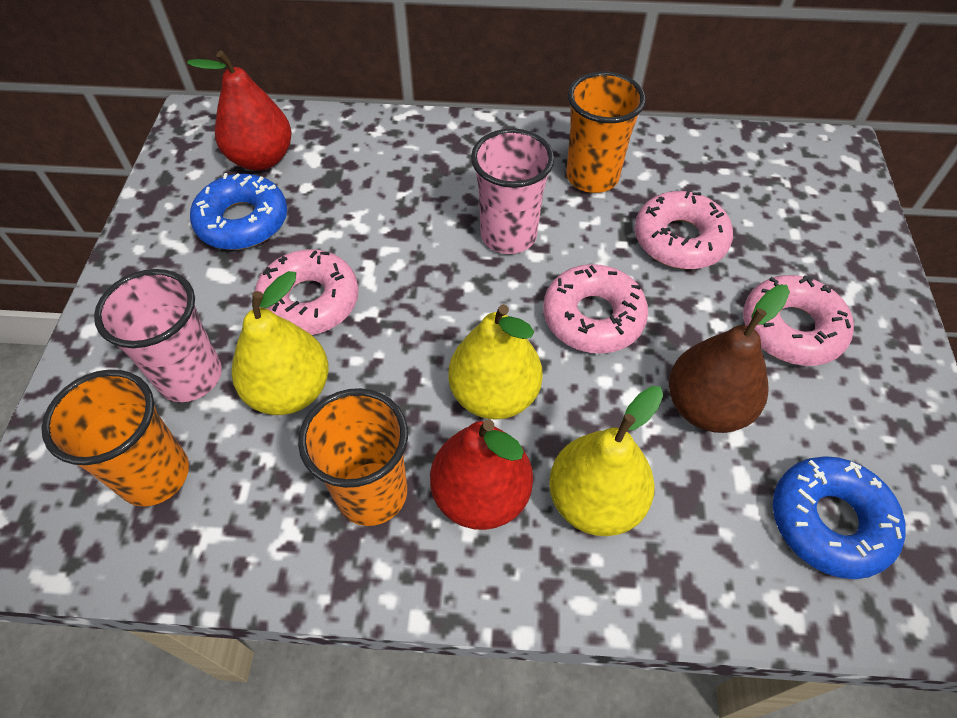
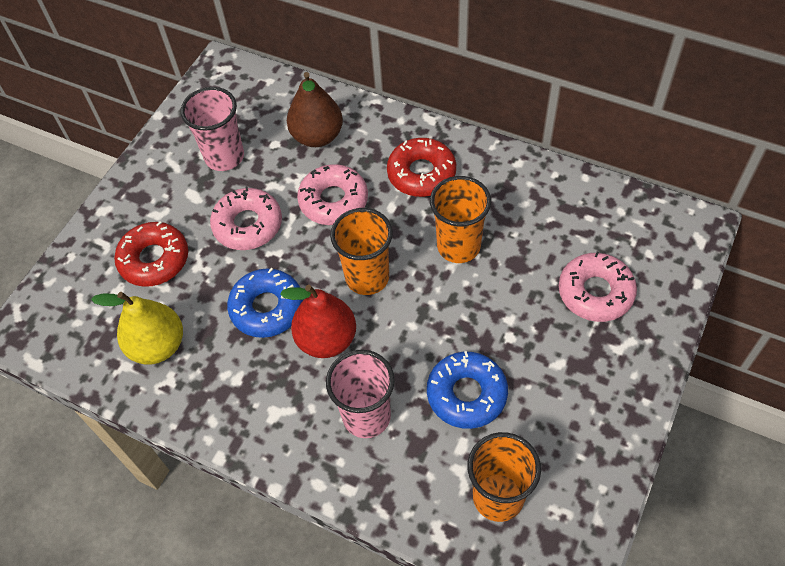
pink donut: [255,249,359,335] [543,264,648,354] [635,191,733,269] [743,275,854,366] = 4 -> [210,186,282,250] [297,164,368,225] [559,252,637,322] = 3
red donut: none = 0 -> [114,221,188,287] [387,138,456,197] = 2
red pear: [187,50,292,171] [430,419,533,530] = 2 -> [280,285,356,358] = 1
yellow pear: [232,271,329,415] [448,304,543,420] [549,386,663,536] = 3 -> [91,292,183,365] = 1

